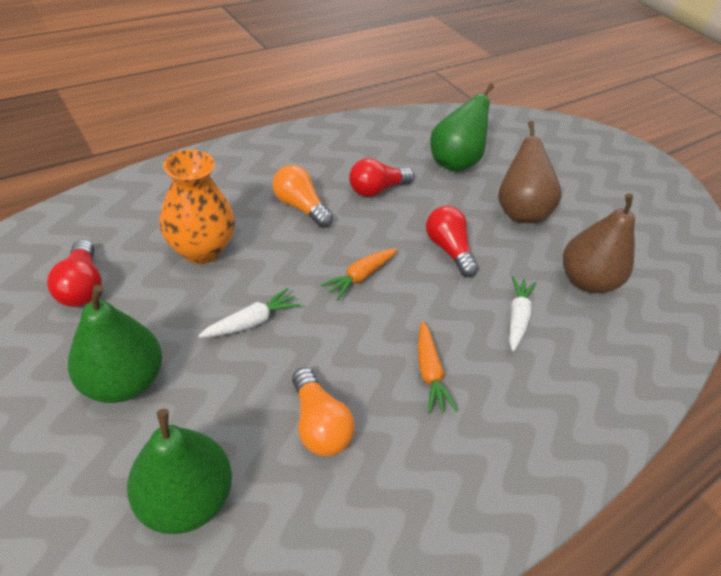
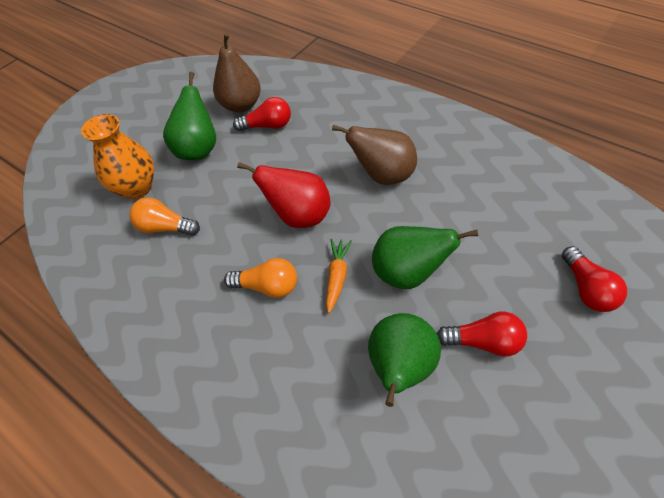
orange carrot: [321,248,397,300] [418,321,458,414] = 2 -> [326,239,352,313] = 1
red pear: none = 0 -> [237,162,331,228] = 1
white carrot: [198,288,301,338] [509,276,536,351] = 2 -> none = 0

